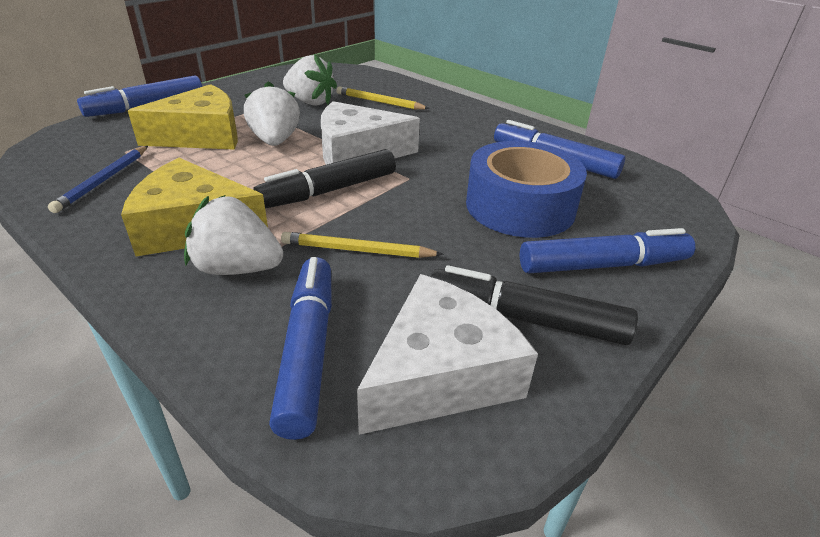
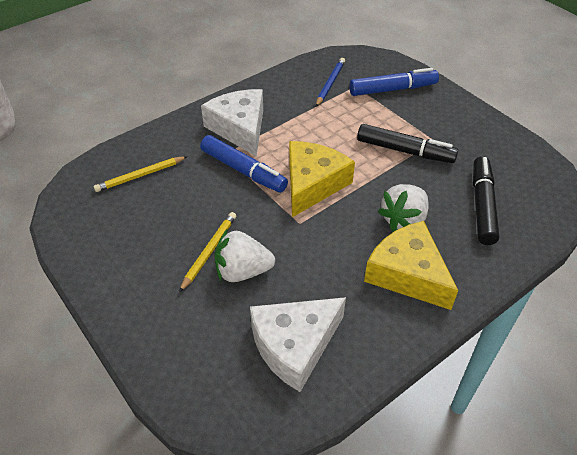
blue marker: [77,75,203,117] [269,257,332,440] [494,120,625,179] [520,228,695,273] = 4 -> [200,135,288,193] [349,68,439,96] = 2
blue tape: [466,141,587,238] = 1 -> none = 0
white strawberry: [184,195,283,275] [244,81,300,146] [283,54,337,106] = 3 -> [214,230,275,282] [378,184,429,231] = 2

